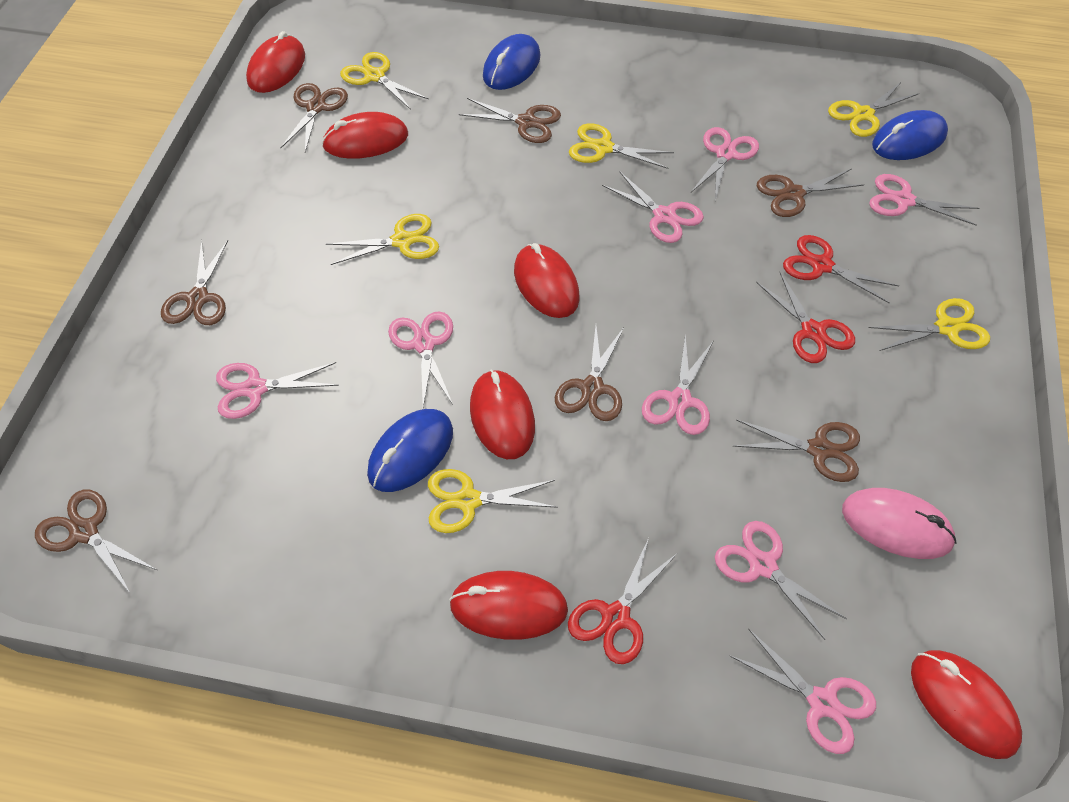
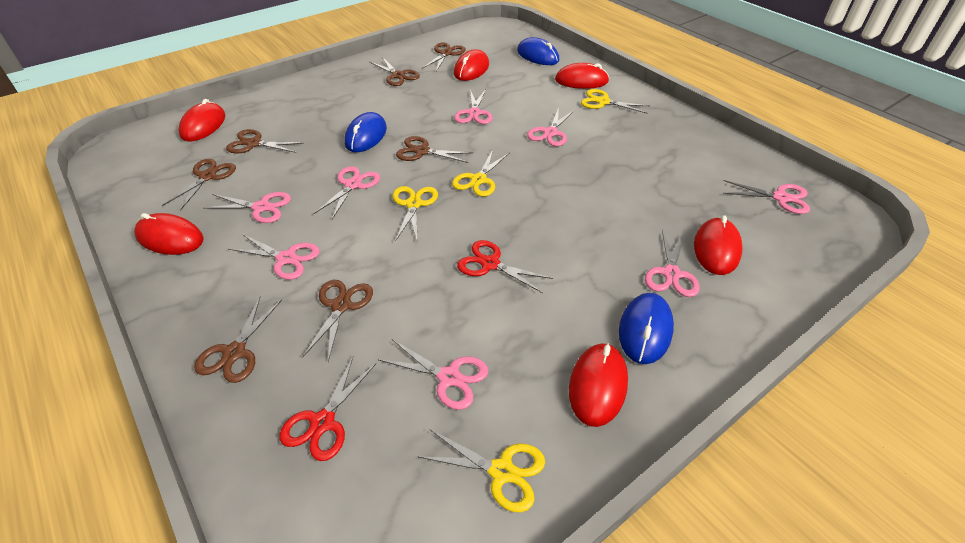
pink mouse: [842,488,957,559] = 1 -> none = 0
red scissors: [568,538,678,664] [756,272,855,363] [783,235,899,303] = 3 -> [279,357,376,461] [457,240,553,293] = 2
yellow scissors: [326,214,439,265] [340,52,429,110] [428,469,558,533] [569,123,674,169] [828,81,920,137] [869,298,990,351] = 6 -> [393,186,438,241] [417,430,545,512] [452,149,510,197] [581,89,649,114] = 4

